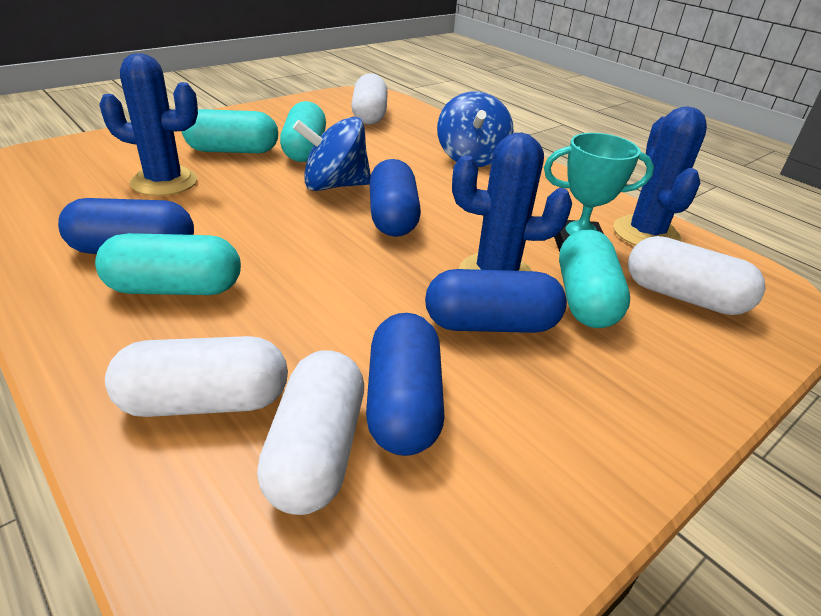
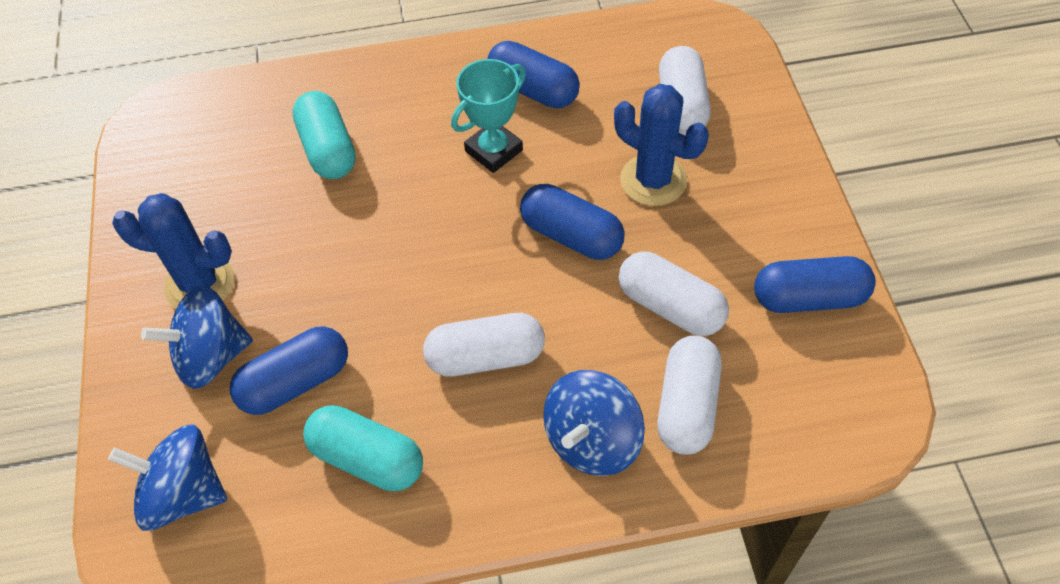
blue cactus: [99,53,198,196] [452,133,572,271] [613,106,707,246] = 3 -> [112,193,235,309] [614,84,709,206] = 2
blue spinning top: [293,117,371,191] [437,91,514,167] = 2 -> [108,424,227,531] [141,285,253,389] [543,370,645,476] = 3
turquoise capsule: [95,233,241,295] [182,109,278,153] [280,101,326,162] [559,229,630,328] = 4 -> [292,91,356,179] [303,405,423,491] = 2

